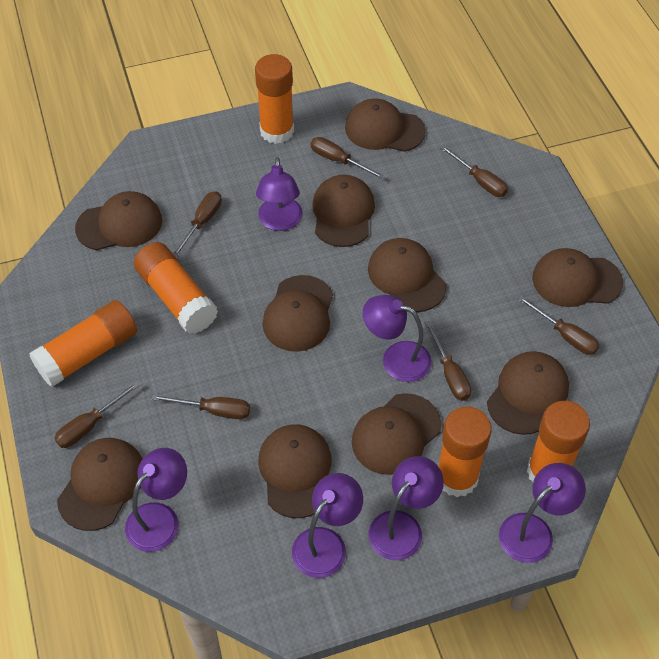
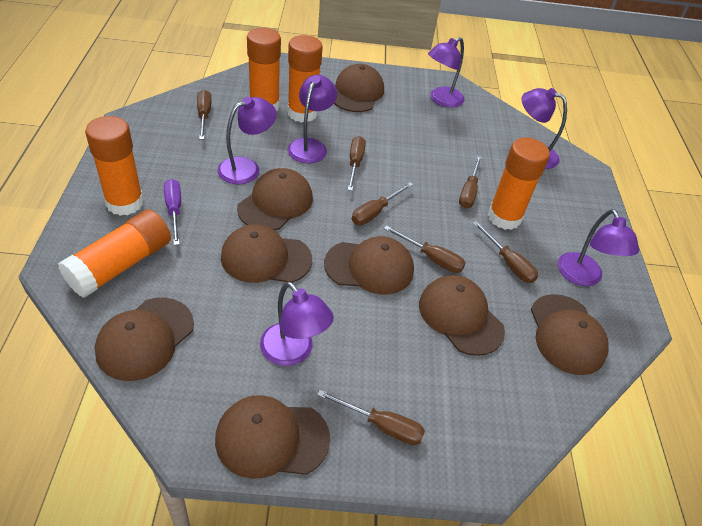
brown cap: [57,438,142,531] [75,191,162,250] [258,424,331,518] [262,275,333,352] [312,175,375,247] [345,98,426,152] [352,393,441,475] [368,238,446,312] [487,351,569,435] [532,248,623,307] = 10 -> [95,298,194,381] [215,395,330,479] [221,224,312,283] [237,168,313,230] [324,236,414,294] [334,64,384,112] [419,275,505,356] [531,294,609,375] = 8
purple screwdriver: none = 0 -> [164,179,181,245] = 1

